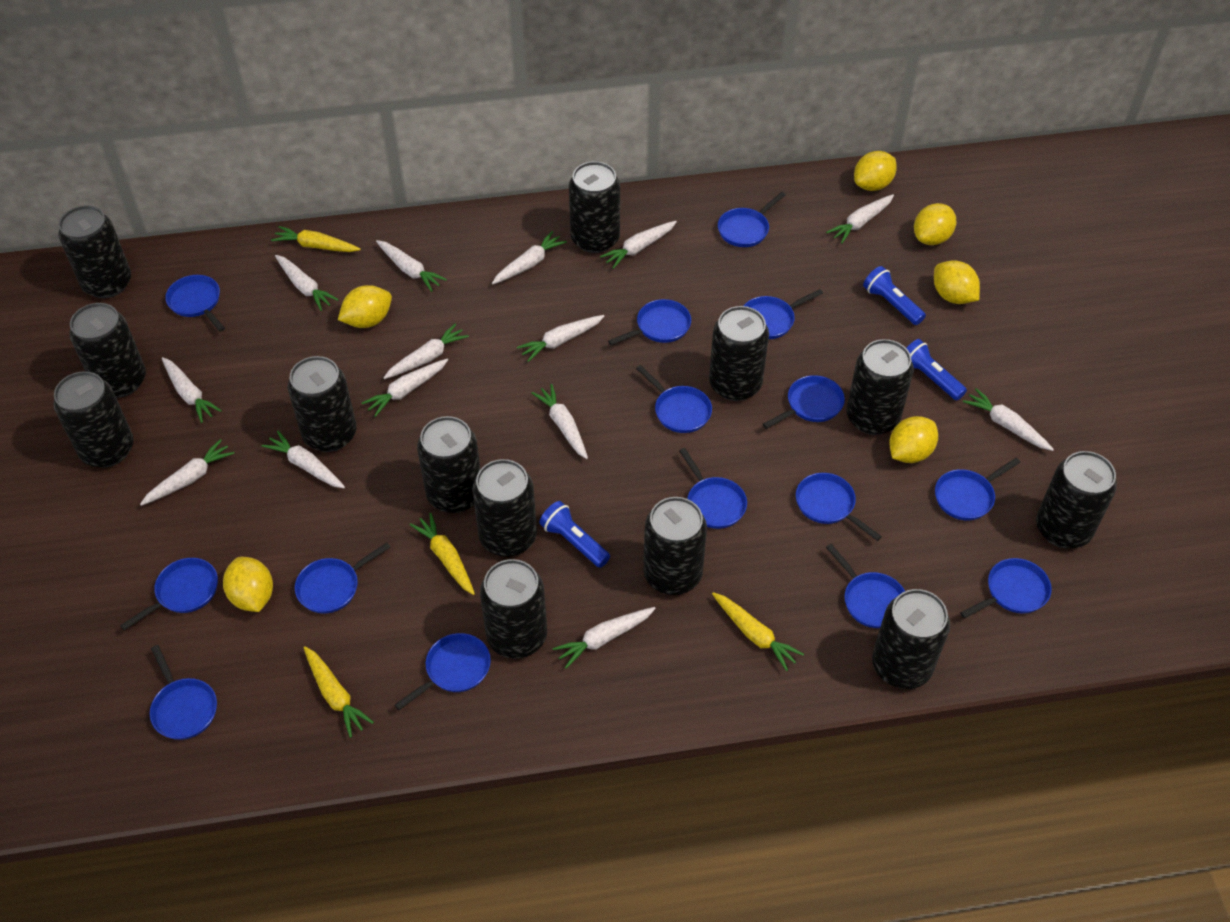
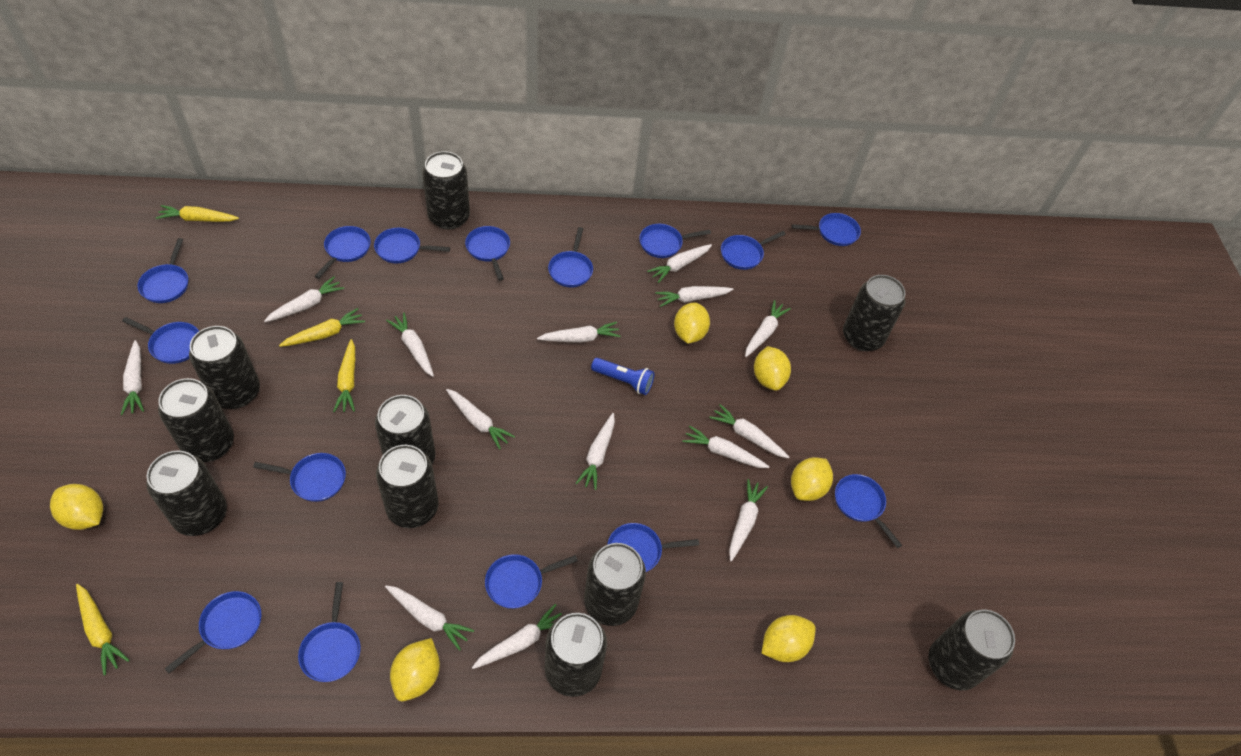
black can: [53,371,134,468] [58,205,131,298] [69,303,146,398] [288,356,357,452] [417,416,481,513] [472,459,537,557] [480,559,547,659] [569,161,620,253] [643,497,707,595] [709,306,769,401] [846,339,914,435] [872,589,950,689] [1036,451,1117,548] = 13 -> [146,450,227,536] [158,378,234,462] [189,326,260,409] [375,395,436,464] [376,445,438,528] [422,151,470,229] [545,613,607,697] [584,543,646,626] [843,275,906,351] [928,609,1015,690] = 10
blue flashlight: [539,501,610,568] [863,266,926,325] [907,339,967,400] = 3 -> [591,358,655,395] = 1

